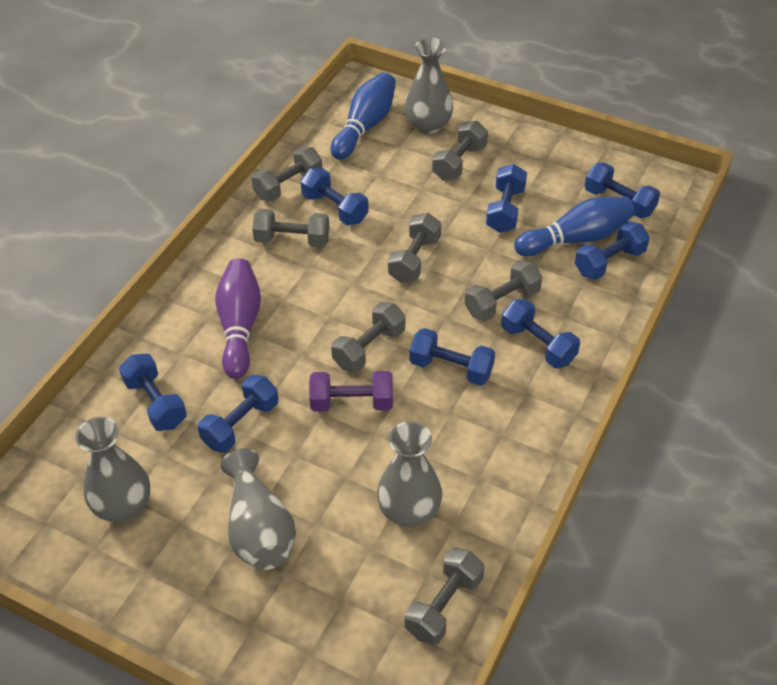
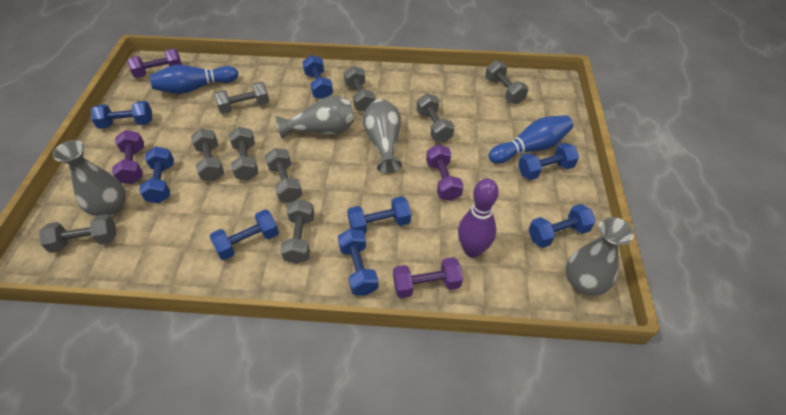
grey dumbbell: [251,147,322,202] [252,209,329,247] [331,302,405,372] [388,213,441,283] [405,547,484,645] [432,121,488,181] [465,260,542,321] = 7 -> [39,214,116,253] [191,129,224,181] [214,82,269,114] [229,127,258,180] [265,148,302,203] [280,199,314,264] [344,66,375,112] [417,94,455,142] [485,60,529,104] = 9
purple dumbbell: [309,371,393,411] = 1 -> [112,130,144,184] [127,49,182,78] [393,257,463,298] [426,145,464,201] = 4

